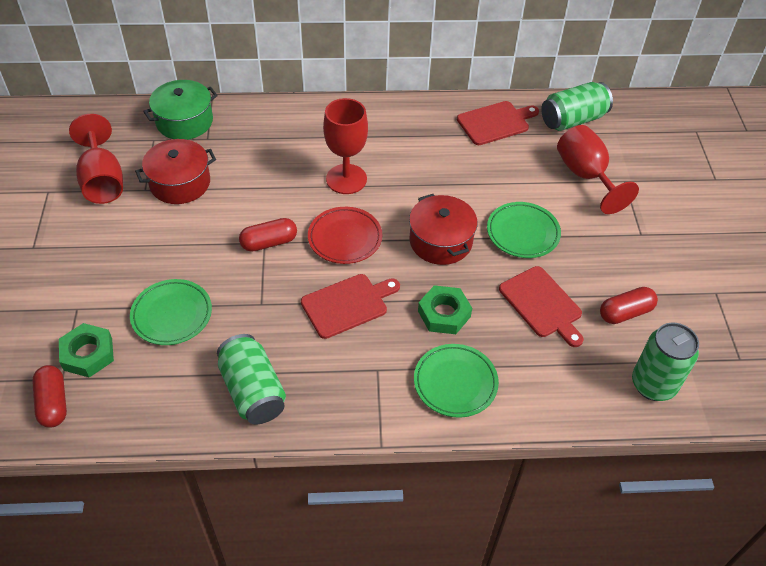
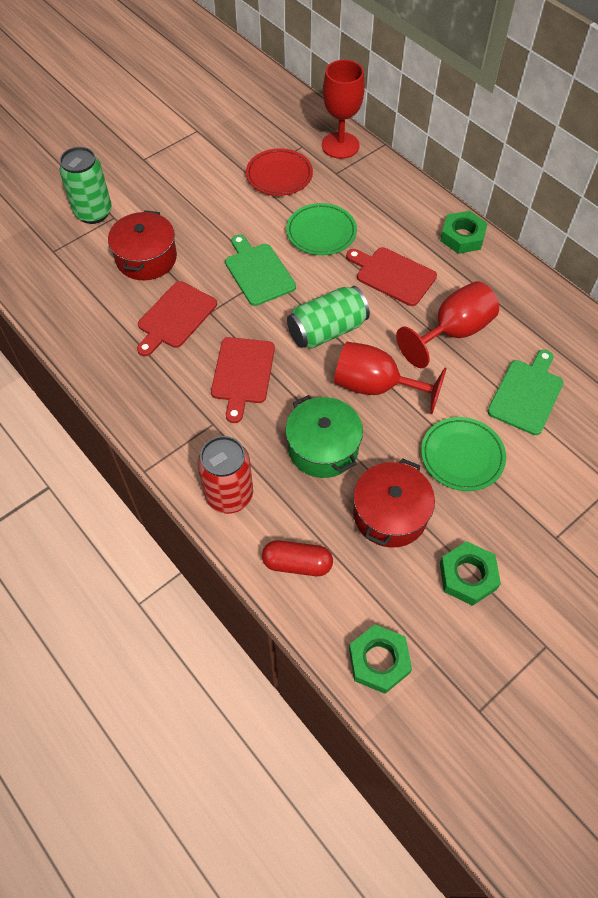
green can: [217,334,286,424] [541,82,613,131] [632,323,699,401] = 3 -> [59,147,112,224] [287,286,370,349] = 2
green cutting board: none = 0 -> [225,235,296,306] [488,350,564,435] = 2
green nut: [59,323,114,378] [418,285,472,334] = 2 -> [349,625,412,694] [440,211,488,254] [440,541,501,606] = 3
green plate: [130,279,212,345] [414,344,499,418] [487,202,561,258] = 3 -> [286,203,357,255] [421,417,506,491] = 2
red can: none = 0 -> [198,436,253,514] = 1
red capsule: [32,365,67,428] [239,218,297,252] [600,287,658,324] = 3 -> [262,540,333,576] = 1

